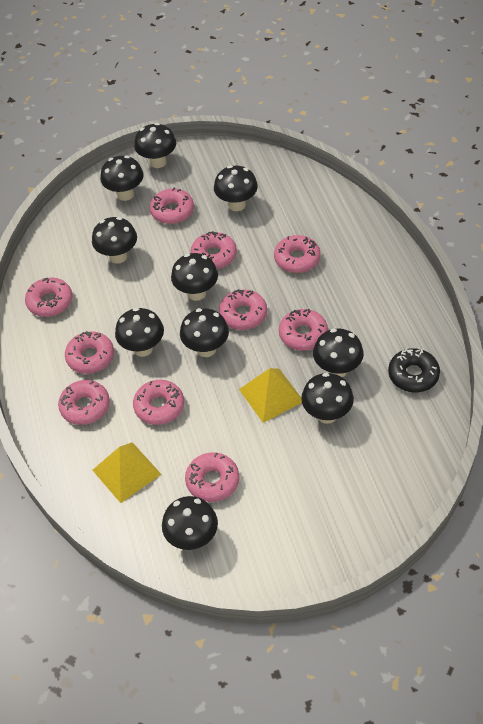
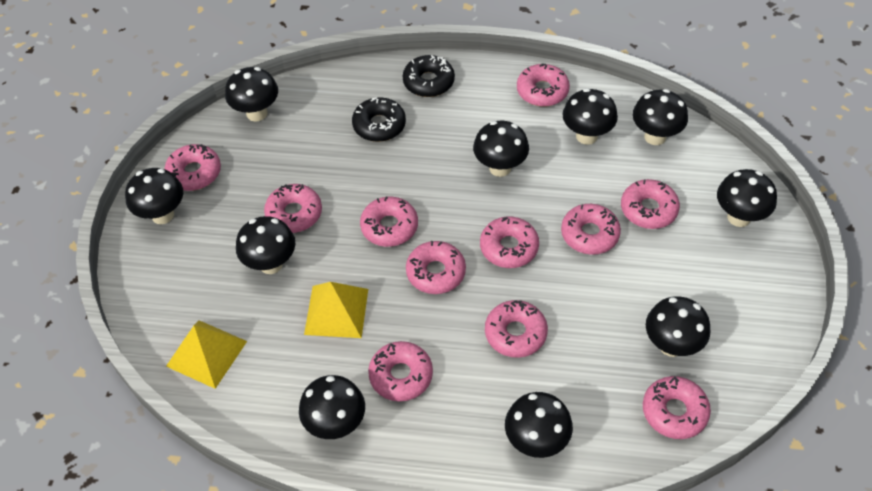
black donut: [388,348,440,392] = 1 -> [352,97,406,142] [403,55,455,97] = 2
pink donut: [25,278,73,317] [58,380,110,425] [65,331,114,374] [133,380,184,425] [150,188,194,224] [185,452,239,502] [191,231,237,269] [219,289,267,330] [274,235,320,273] [279,309,328,351] = 10 -> [164,144,221,191] [264,184,322,233] [360,197,418,247] [368,341,433,401] [406,241,466,294] [480,217,539,268] [485,300,548,358] [517,63,570,106] [561,204,621,255] [621,179,680,229] [643,376,711,439] = 11

